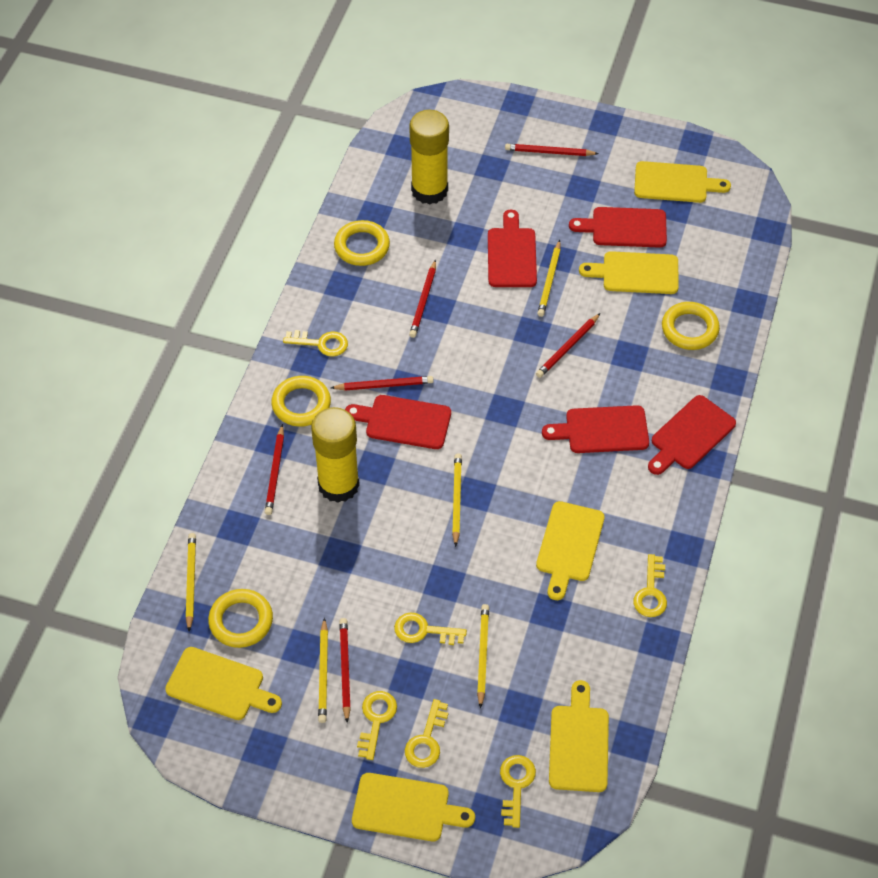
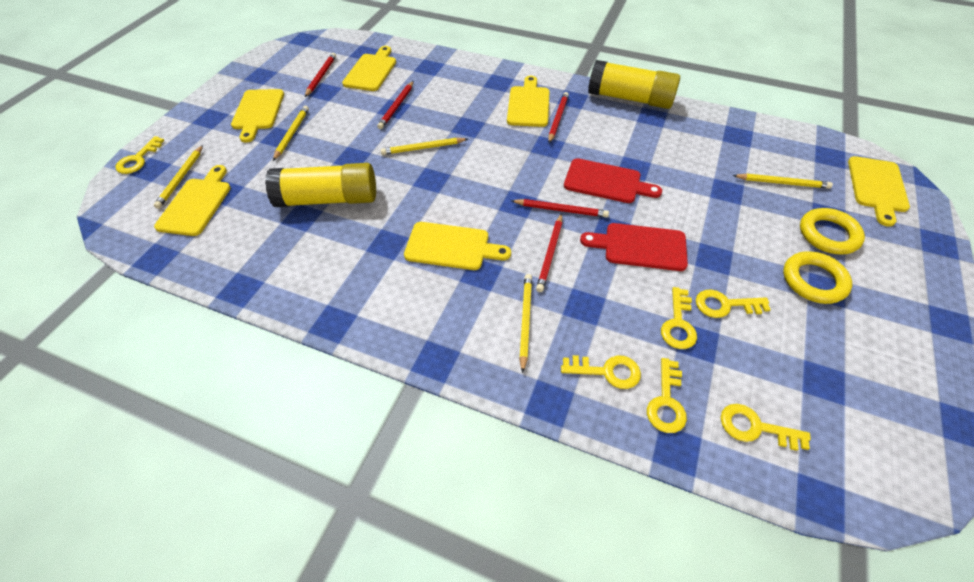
red cutting board: [345,395,451,449] [488,210,537,287] [542,405,649,453] [569,207,667,248] [648,395,736,475] = 5 -> [564,158,662,203] [580,223,688,271] = 2
red pencil: [265,424,284,515] [331,376,434,391] [339,618,351,723] [409,260,436,338] [505,144,599,156] [536,313,600,378] = 6 -> [305,53,336,97] [377,81,414,129] [511,199,609,217] [536,213,562,292] [548,92,569,143] = 5
yellow ring: [208,589,273,648] [271,376,331,427] [334,220,390,266] [662,302,720,350] = 4 -> [783,251,852,304] [800,208,865,255] = 2

